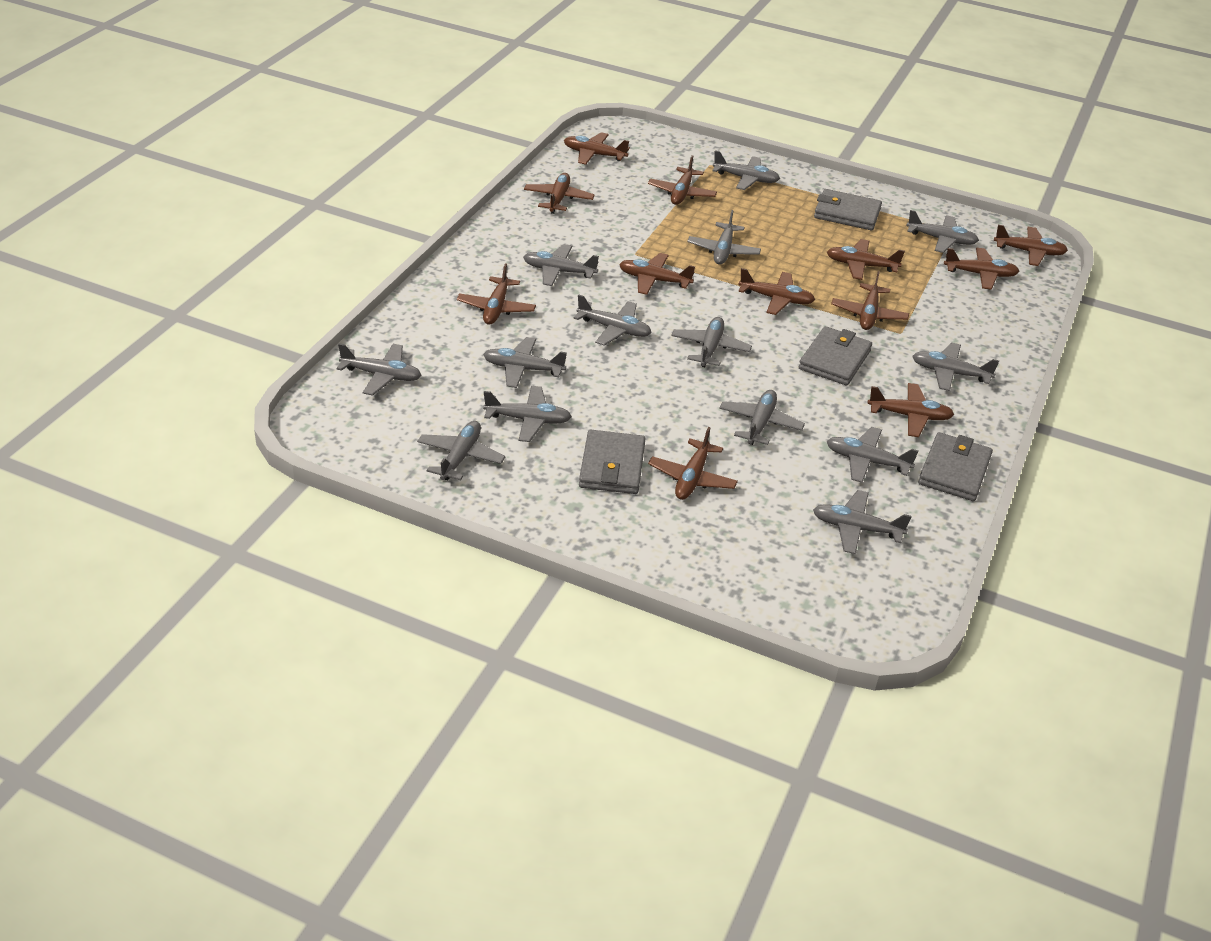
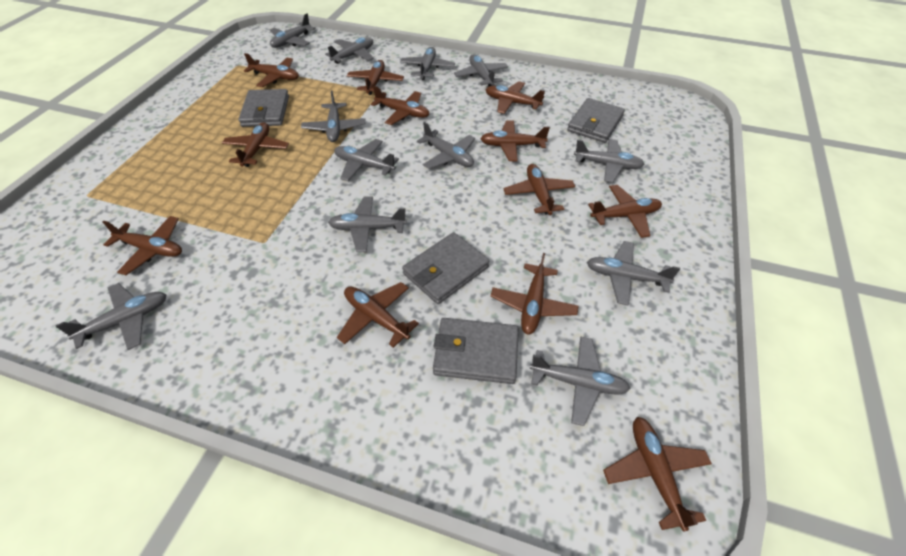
grey plane: [337,343,422,396] [417,421,505,480] [483,337,567,388] [483,386,572,442] [523,244,599,286] [574,294,652,346] [671,317,752,367] [687,210,761,265] [712,150,780,190] [719,390,805,445] [813,490,911,554] [827,427,919,483] [906,210,979,253] [912,342,999,391] = 14 -> [56,283,167,350] [270,13,315,48] [301,91,366,142] [325,37,374,64] [328,196,407,252] [334,139,399,181] [400,47,455,80] [417,122,475,169] [454,54,508,87] [530,337,631,426] [574,139,644,183] [587,241,680,306] = 12

